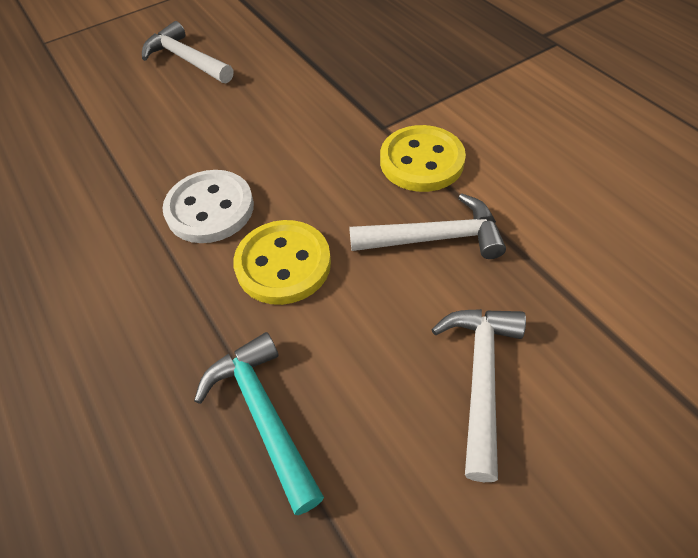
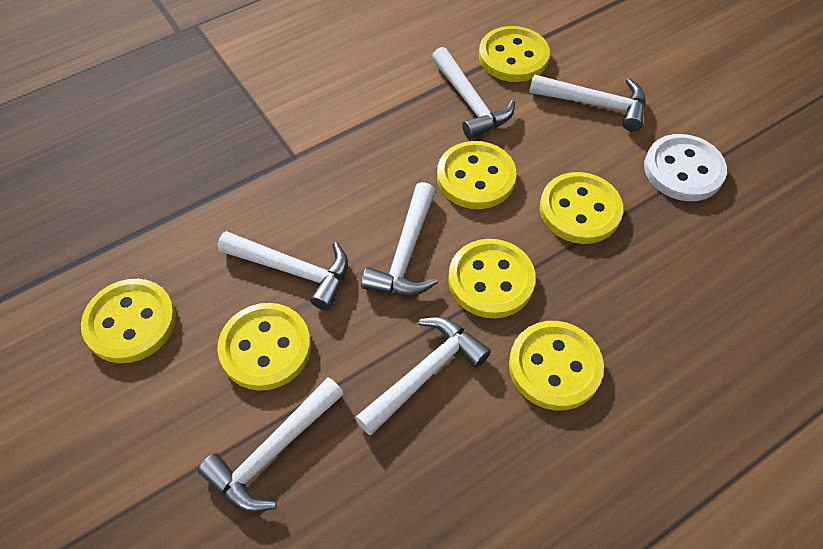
turquoise hammer: [194,332,324,515] = 1 -> none = 0
white hammer: [142,21,233,83] [349,193,506,259] [432,309,526,482] = 3 -> [198,377,344,513] [217,231,348,311] [355,317,491,435] [361,182,438,295] [432,47,515,140] [529,74,646,131] = 6
yellow button: [233,220,331,305] [380,125,466,192] = 2 -> [81,279,176,363] [217,303,311,391] [437,141,516,209] [448,239,536,318] [479,26,550,82] [509,321,604,410] [540,172,623,244] = 7

